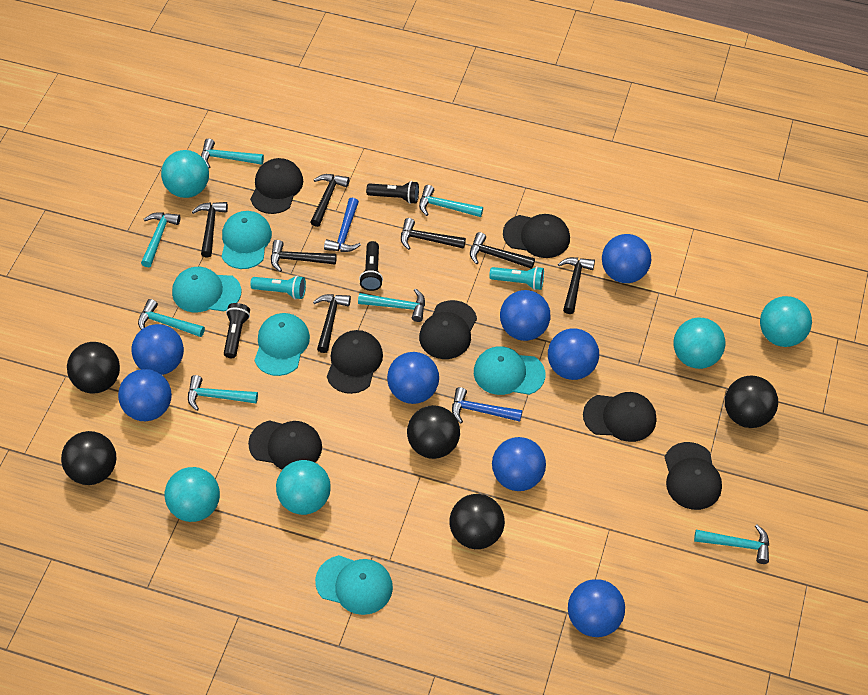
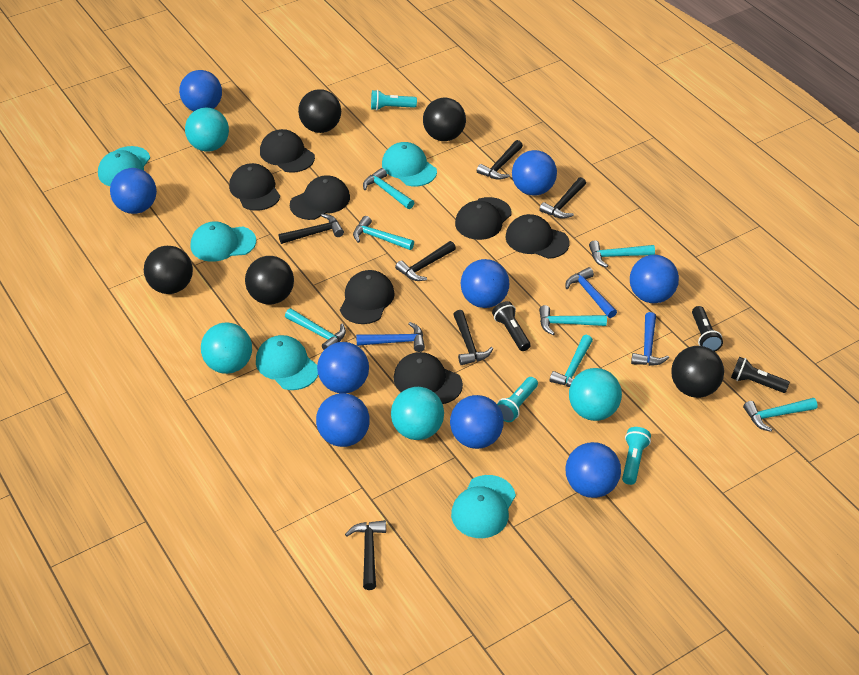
black hammer: [192,202,228,257] [271,240,337,272] [310,174,350,227] [313,294,351,353] [401,218,466,250] [470,232,535,269] [558,257,595,314] = 7 -> [279,214,344,244] [345,520,386,590] [395,241,456,281] [453,310,493,365] [477,140,523,180] [539,177,586,219] = 6
blue ball: [118,369,172,421] [131,324,184,375] [387,352,439,404] [492,437,546,491] [500,290,550,341] [548,328,599,380] [568,579,625,637] [602,234,651,283] = 8 -> [110,168,157,214] [179,70,222,111] [316,393,370,447] [317,342,369,393] [450,395,504,449] [461,259,509,308] [512,150,557,196] [566,442,621,498] [630,255,679,303] = 9
blue hammer: [324,198,361,252] [452,387,522,423] = 2 -> [356,322,425,352] [565,267,617,318] [631,312,669,366] = 3
turquoise ball: [161,150,209,198] [165,467,220,522] [276,460,331,515] [674,318,725,369] [760,296,812,347] = 5 -> [185,108,229,152] [201,323,252,374] [391,387,444,440] [569,368,622,421] = 4
turquoise flashlight: [250,275,306,299] [489,266,544,290] = 2 -> [371,90,417,110] [497,377,538,422] [622,427,651,485] = 3

